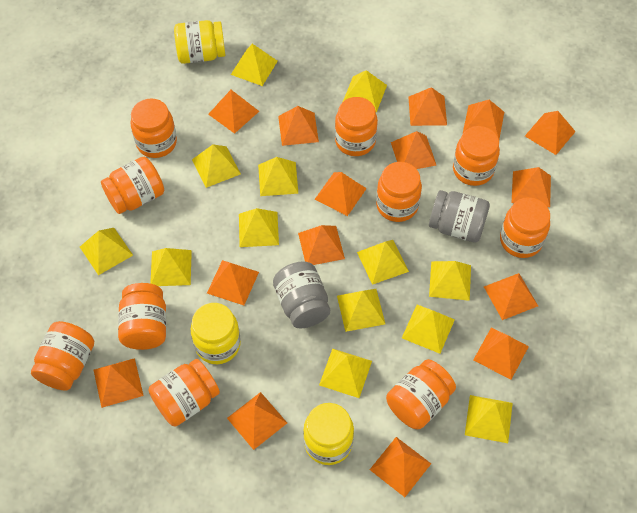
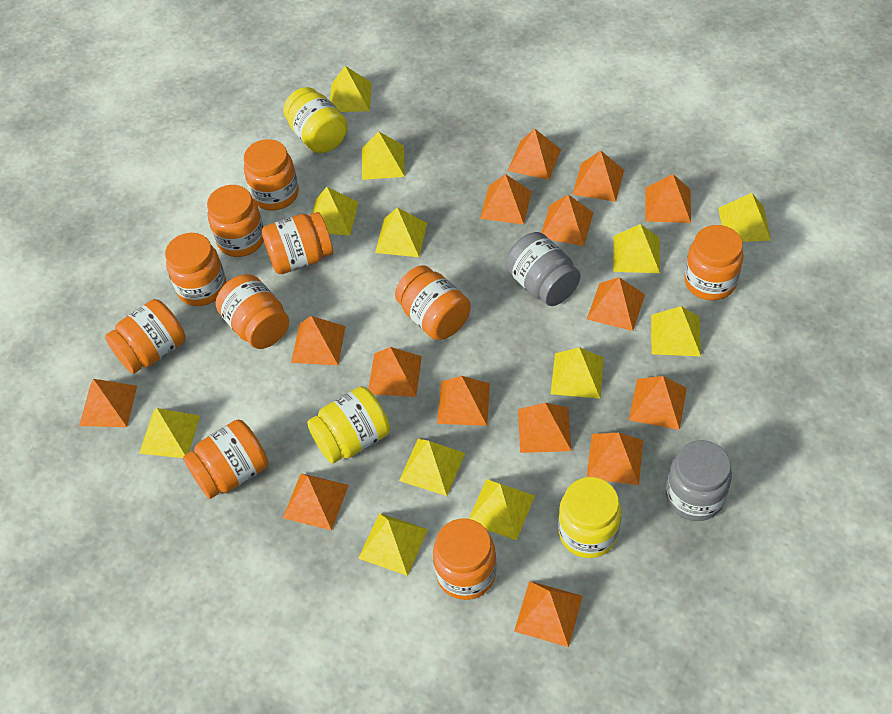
yellow pyramid: [80,228,133,275] [150,248,192,286] [192,144,241,188] [231,44,278,86] [239,208,279,247] [258,157,298,196] [319,348,372,398] [337,289,385,332] [343,70,387,112] [357,240,409,285] [402,305,455,354] [429,261,471,301] [465,395,513,443] = 13 -> [139,408,200,458] [312,187,359,236] [330,66,372,112] [358,513,428,576] [362,131,405,180] [375,208,427,257] [399,439,465,496] [469,479,535,540] [551,347,604,399] [613,224,660,273] [651,306,701,356] [718,193,771,242] = 12

